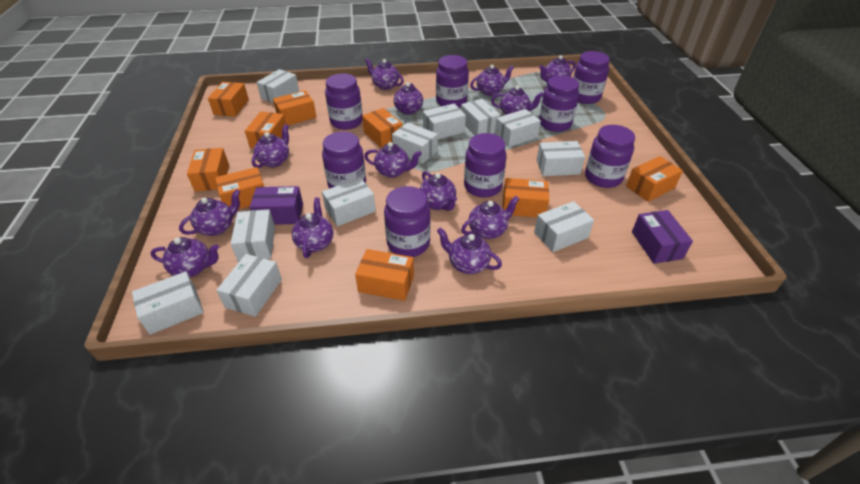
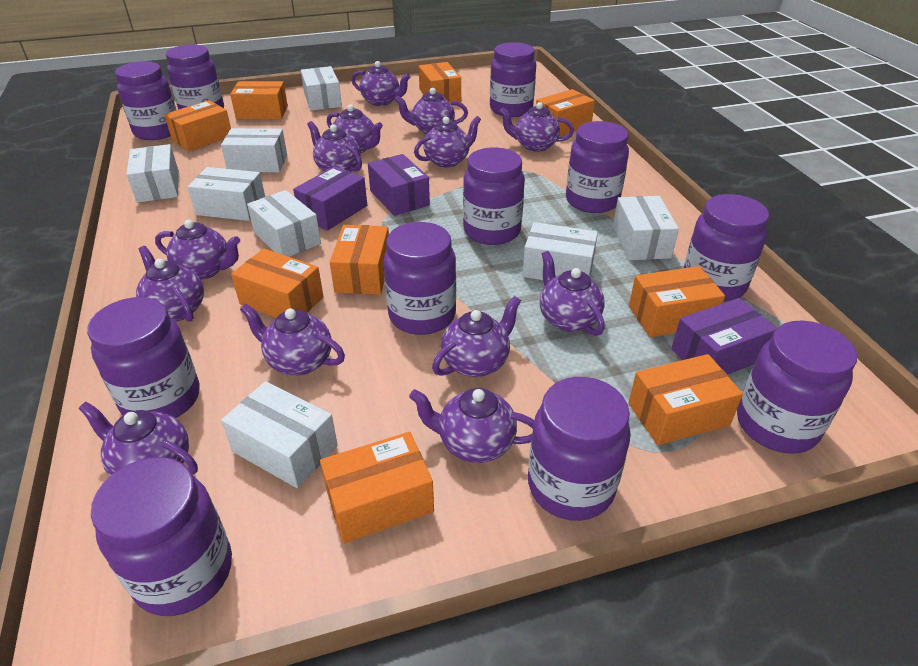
purple box: [250,186,303,225] [632,210,693,264] = 2 -> [293,166,367,231] [368,154,430,216] [671,298,777,375] = 3
purple jar: [322,131,366,189] [325,73,362,130] [384,186,431,257] [436,55,469,108] [464,133,507,198] [539,75,579,132] [573,51,610,104] [585,125,635,188] = 8 -> [87,297,200,418] [91,457,232,616] [115,61,176,140] [166,44,224,110] [383,222,456,335] [463,147,525,245] [490,42,536,117] [528,377,630,521] [566,121,629,213] [684,194,769,301] [737,320,857,454] = 11
white box: [132,271,204,335] [216,254,282,317] [231,209,275,262] [257,69,299,103] [322,178,376,226] [392,122,438,164] [423,104,466,139] [461,99,500,135] [495,109,541,147] [534,201,594,252] [537,141,585,176] = 11 -> [126,144,179,203] [187,167,265,221] [221,128,287,173] [221,381,338,488] [247,190,321,257] [301,66,342,111] [522,222,598,280] [613,196,679,260] = 8

